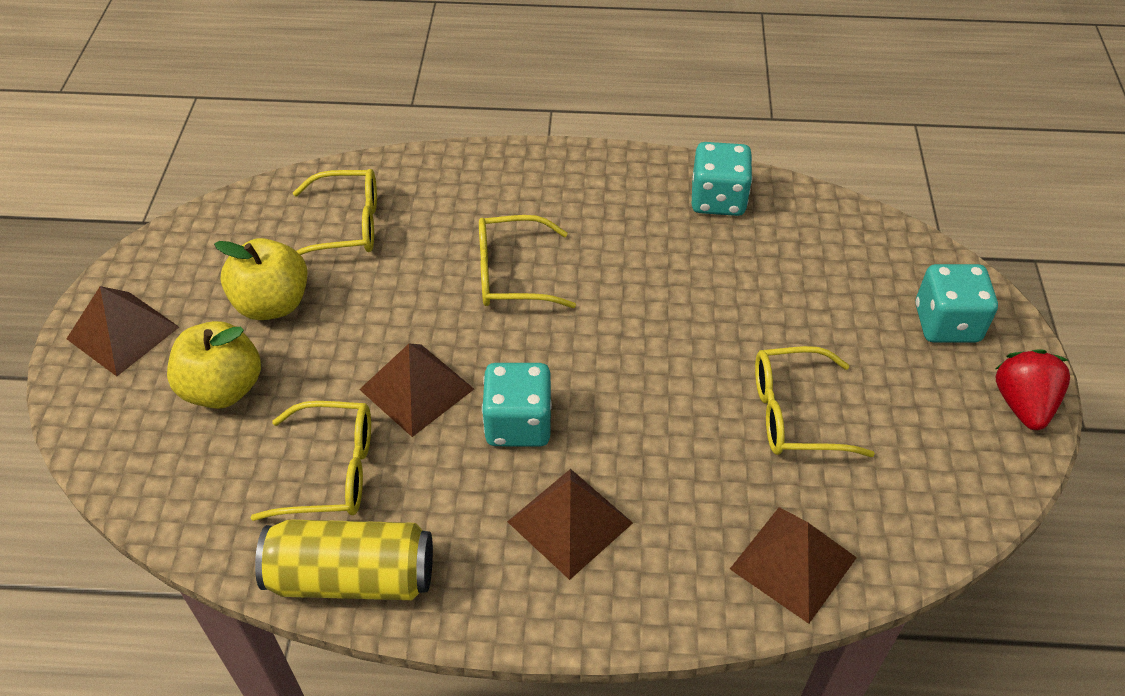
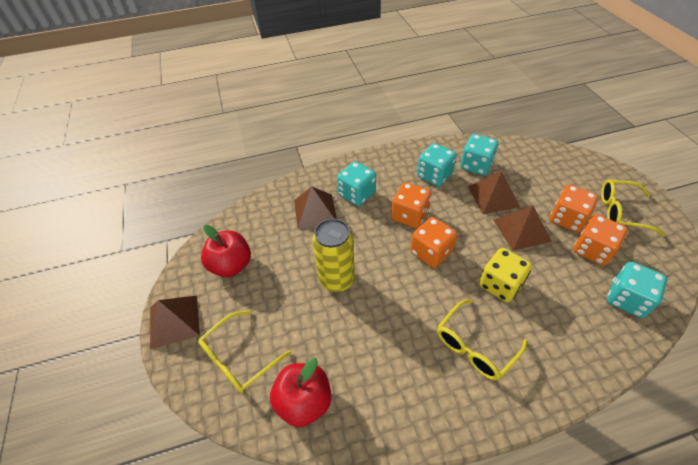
orange dice: none = 0 -> [391,182,431,228] [410,217,457,268] [550,185,598,232] [573,214,628,266] = 4
red apple: none = 0 -> [201,225,251,277] [270,358,331,427] = 2
red strawberry: [995,349,1070,430] = 1 -> none = 0
turquoise dice: [482,363,552,447] [692,142,752,216] [915,264,998,342] = 3 -> [337,161,376,206] [417,143,457,186] [460,134,498,175] [607,262,667,318] = 4
yellow apple: [167,321,261,409] [214,238,308,320] = 2 -> none = 0
yellow dice: none = 0 -> [479,248,532,302] = 1
yellow glasses: [251,401,371,521] [293,169,377,255] [479,215,576,308] [755,346,875,457] = 4 -> [198,310,291,393] [437,299,527,381] [601,179,665,236] = 3

